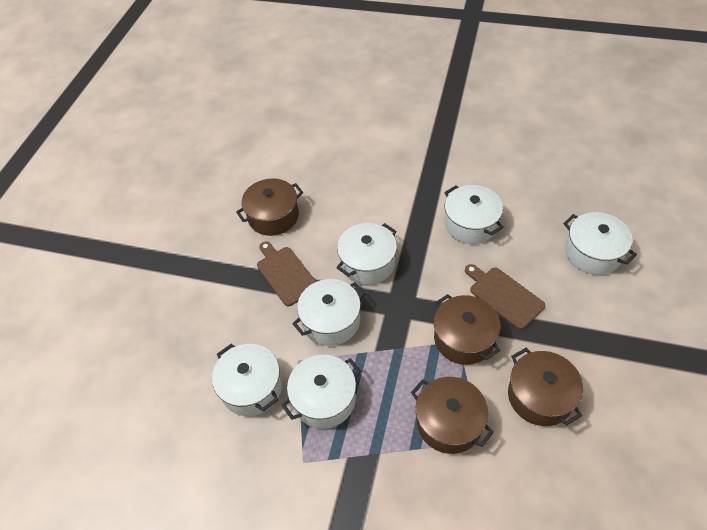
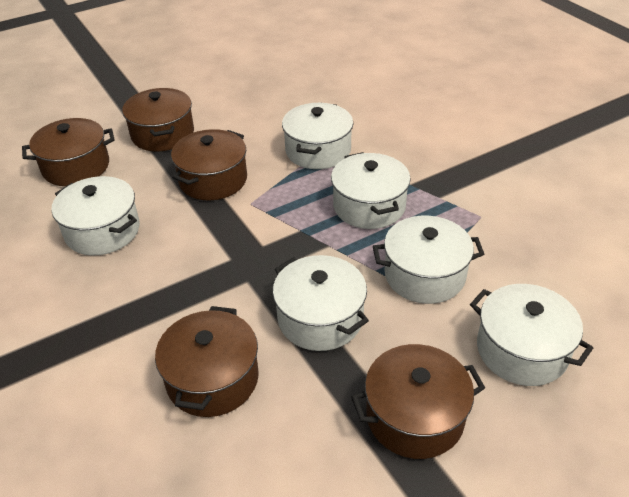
brown cutting board: [257,241,316,306] [465,264,545,330] = 2 -> none = 0
brown pot: [236,178,303,236] [411,377,494,454] [434,294,501,365] [508,348,583,426] = 4 -> [22,118,115,186] [122,88,194,151] [155,306,259,417] [171,129,247,200] [351,344,485,459] = 5

